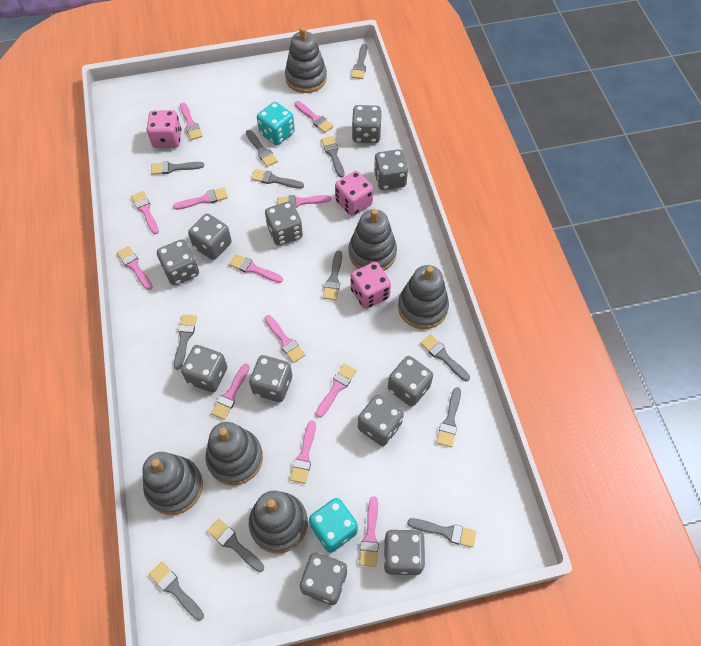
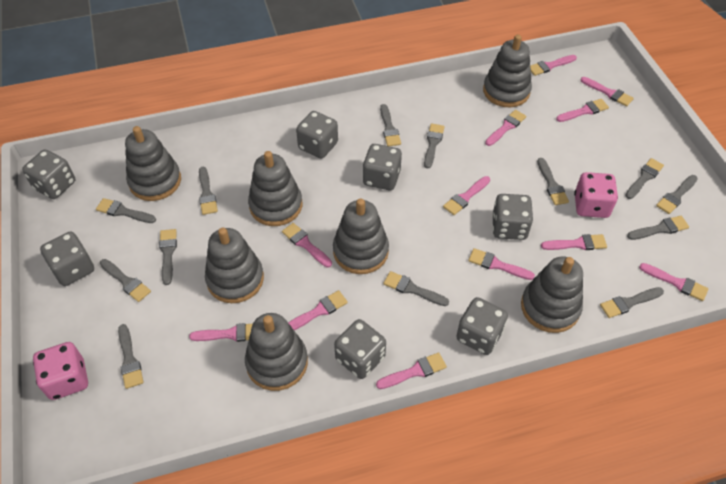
grey brush: [149,561,204,621] [151,161,204,175] [174,314,197,370] [207,518,264,572] [246,130,278,167] [251,169,304,189] [321,136,345,178] [323,251,342,300] [352,44,367,79] [407,518,476,548] [420,334,470,382] [437,387,461,447] = 12 -> [96,198,156,223] [100,259,151,302] [118,324,144,389] [159,229,177,285] [199,167,218,215] [380,104,401,146] [383,271,449,306] [424,123,445,168] [537,158,569,205] [600,287,664,318] [625,158,664,199] [627,216,689,240] [656,175,698,214] = 13
grey dice: [157,239,199,285] [181,345,227,392] [188,214,232,260] [249,355,292,402] [265,201,303,245] [300,552,347,605] [352,105,382,143] [358,394,404,446] [374,149,408,190] [383,529,425,575] [388,356,433,407] = 11 -> [22,150,76,199] [40,232,94,286] [296,111,338,159] [334,319,386,379] [363,144,402,190] [456,297,508,355] [492,194,533,240] = 7
grey stacking toy: [142,452,203,515] [205,422,263,485] [249,491,308,553] [285,27,327,93] [349,209,397,271] [398,265,449,329] = 6 -> [125,126,181,201] [205,227,264,303] [245,313,308,391] [248,151,302,226] [333,198,389,274] [483,35,532,107] [521,257,583,333] = 7
pink dice: [146,110,182,148] [335,171,373,216] [350,262,391,309] = 3 -> [33,342,88,400] [574,172,618,218] = 2
turquoise dice: [257,102,295,145] [309,498,358,553] = 2 -> none = 0

